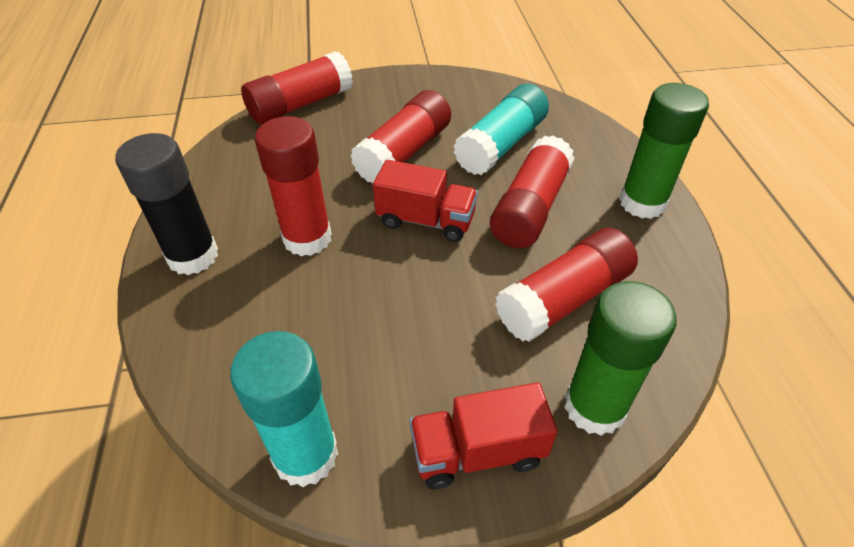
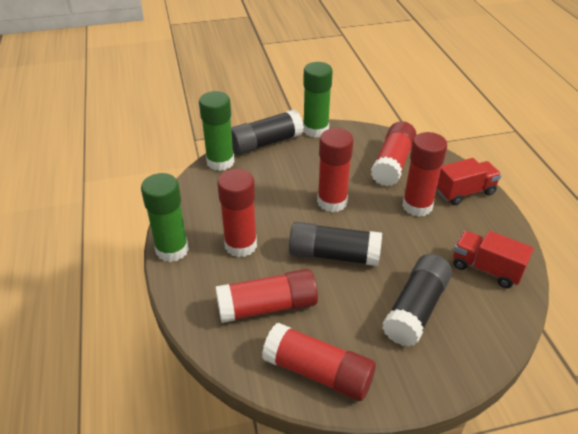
black glue stick: [115,133,218,275] = 1 -> [231,109,304,155] [289,222,382,266] [382,254,452,347] = 3
green glue stick: [564,281,677,436] [619,83,709,219] = 2 -> [141,173,189,262] [199,91,235,171] [303,62,333,138] = 3
red glue stick: [241,51,353,124] [255,116,331,256] [350,90,451,183] [490,135,575,248] [495,228,638,342] = 5 -> [215,269,318,323] [217,169,257,257] [262,323,376,401] [317,128,353,212] [371,121,416,186] [402,132,447,217] = 6
turquoise glue stick: [230,331,338,487] [453,84,549,175] = 2 -> none = 0

